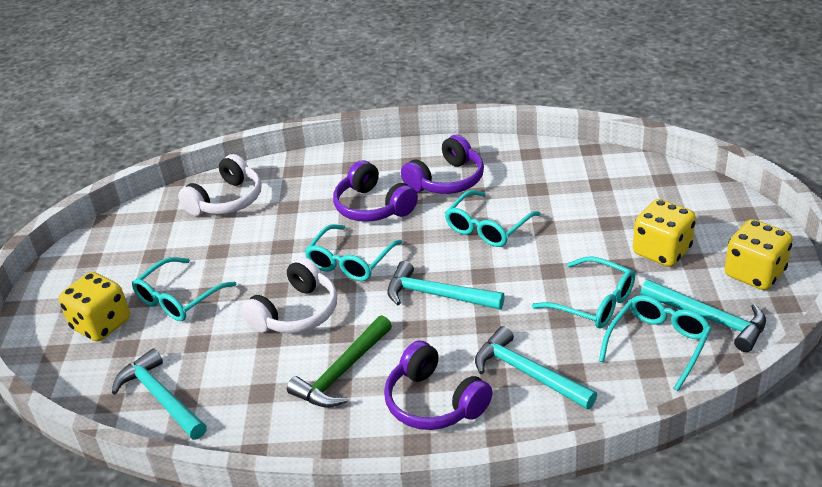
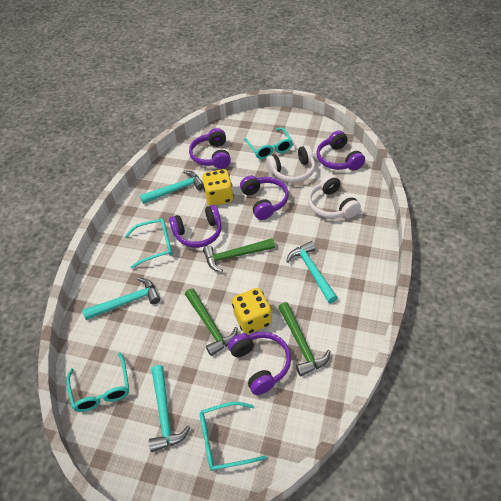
green hammer: [287,315,392,408] = 1 -> [185,288,238,356] [203,238,275,272] [278,302,331,376] = 3
purple headphones: [333,160,418,222] [384,341,493,430] [401,135,484,194] = 3 -> [169,205,222,248] [189,128,231,169] [228,332,291,395] [240,175,289,220] [316,130,365,170] = 5
turquoise glasses: [132,257,237,321] [305,224,403,281] [445,190,540,247] [532,257,635,328] [599,295,712,391] = 5 -> [66,352,129,412] [125,218,173,269] [200,402,267,471] [244,128,293,159] = 4
yellow dice: [59,272,130,342] [633,199,696,267] [725,219,793,290] = 3 -> [202,169,234,206] [232,288,272,334] = 2

